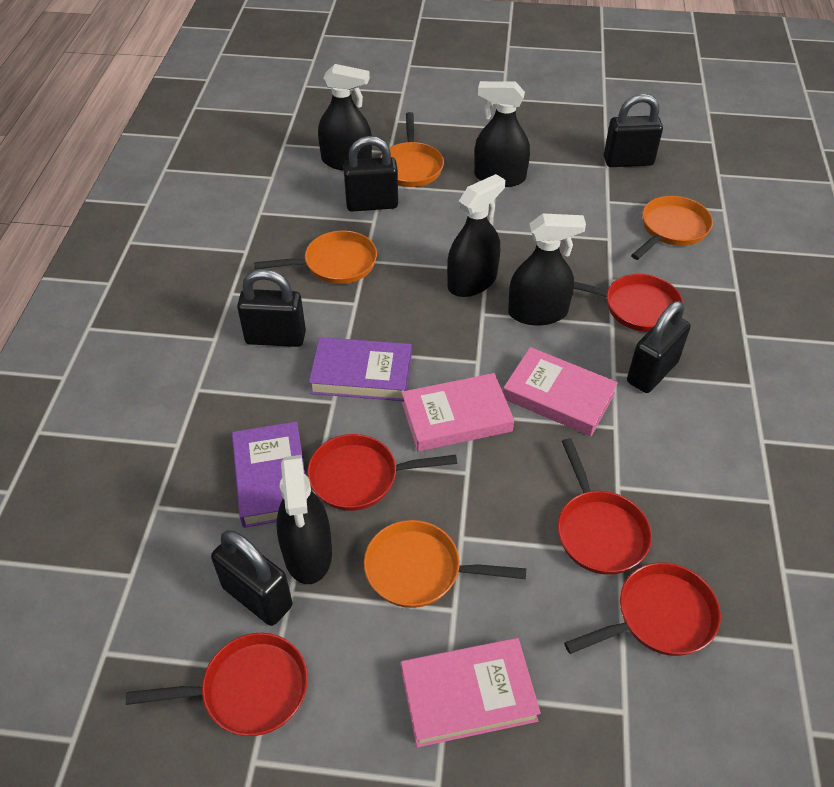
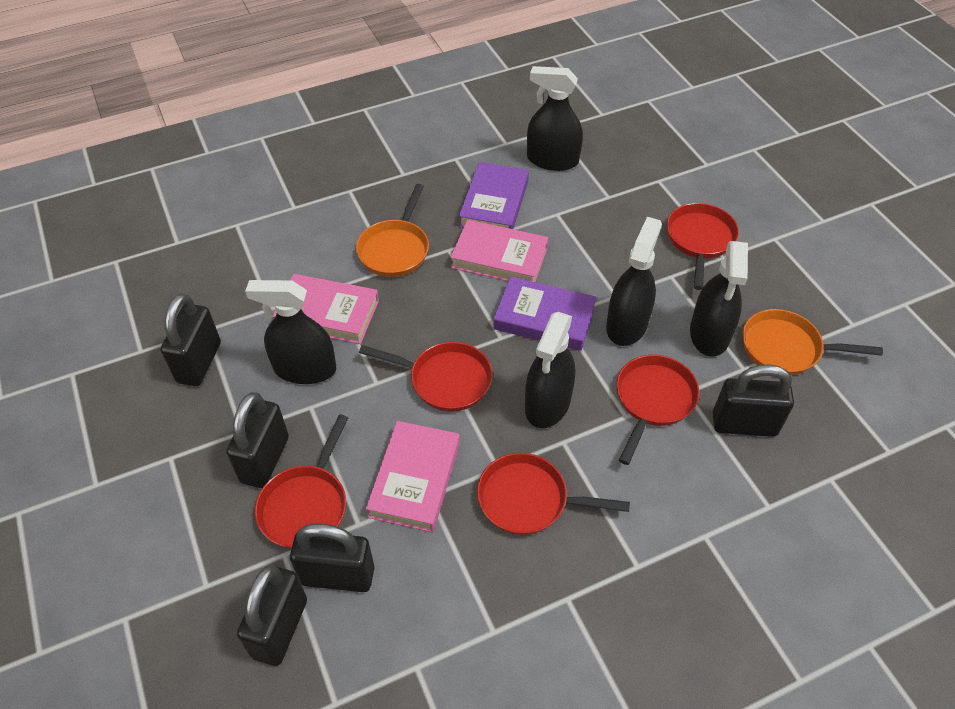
orange pan: [254,231,377,284] [364,520,526,608] [380,112,444,187] [631,196,713,260] = 4 -> [356,184,429,277] [742,309,883,375] = 2

